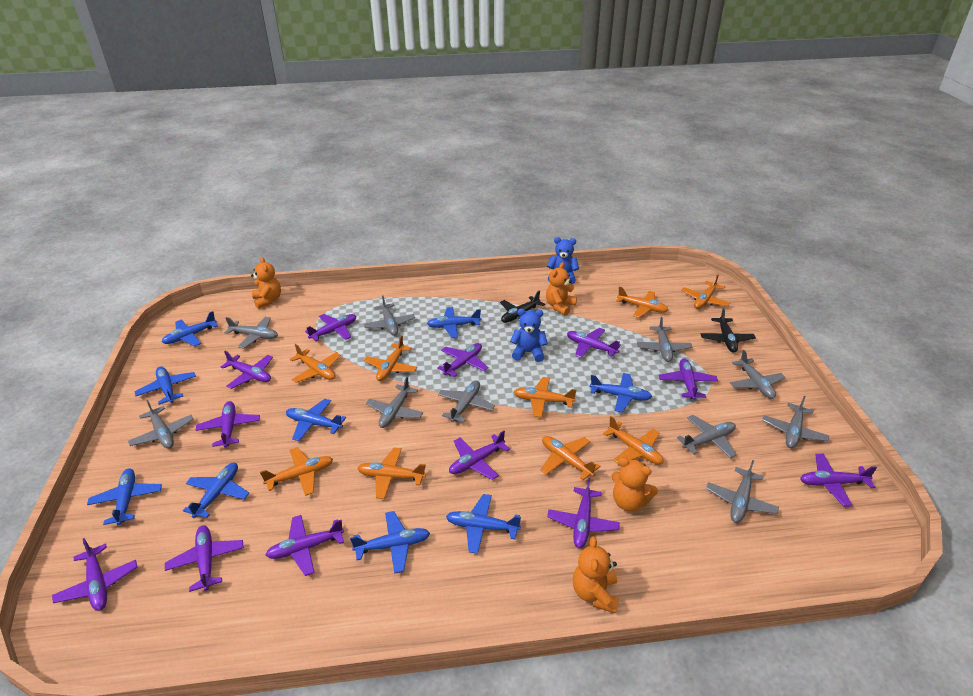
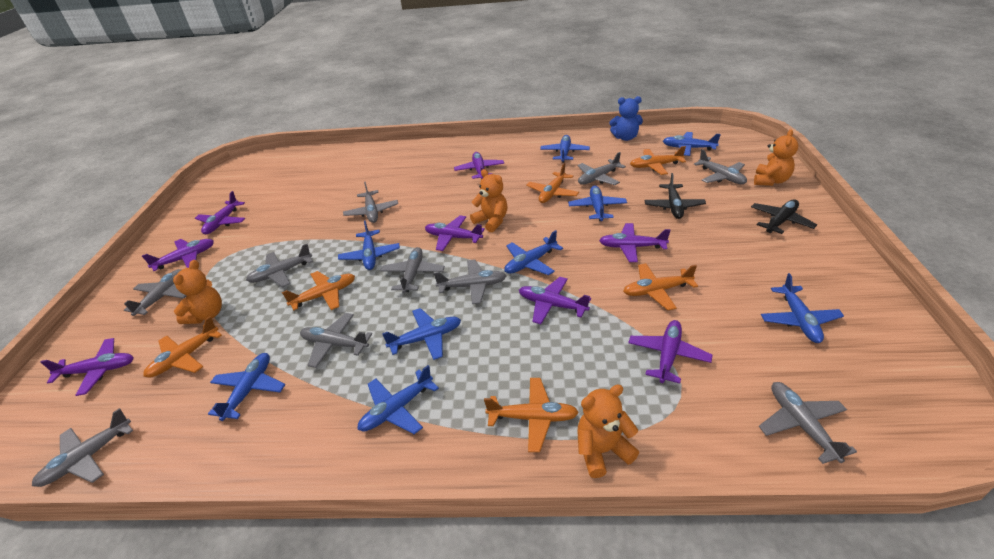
blue teddy bear: [510,309,548,362] [547,237,579,284] = 2 -> [610,96,643,141] = 1
orange plane: [260,447,333,496] [290,344,341,383] [357,447,426,499] [364,335,417,381] [514,377,576,417] [540,436,601,480] [603,416,663,465] [616,287,668,318] [681,274,731,309] = 9 -> [143,316,222,378] [282,271,355,310] [484,378,579,452] [526,163,579,203] [623,263,698,310] [630,146,686,175] = 6
purple plane: [52,538,138,611] [165,525,244,592] [196,401,260,448] [221,351,273,389] [266,515,344,576] [305,314,356,341] [437,343,488,377] [449,431,510,480] [547,478,620,548] [567,328,621,358] [659,358,718,400] [800,454,877,507] = 12 -> [41,338,134,396] [142,239,214,271] [195,191,246,234] [425,215,485,251] [454,152,504,180] [519,277,591,324] [599,223,670,262] [628,320,713,383] = 8

